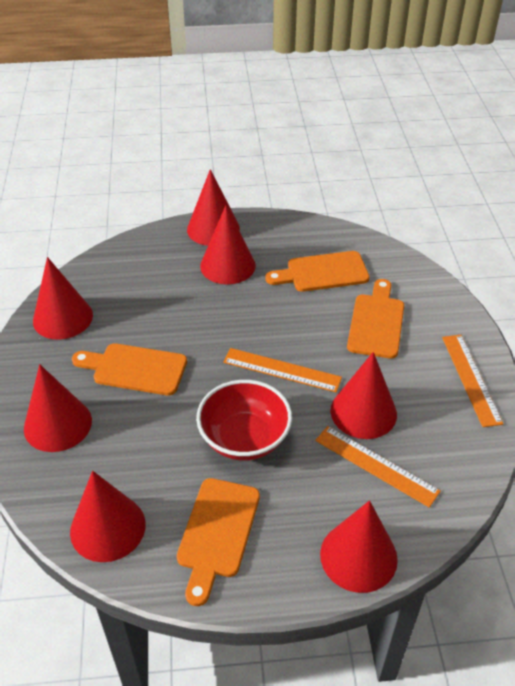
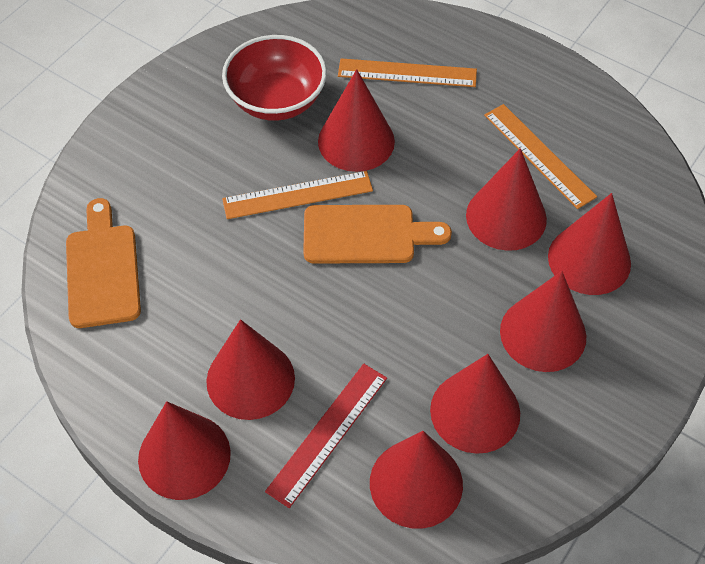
orange cutting board: [72,343,187,396] [177,478,260,606] [266,251,369,292] [347,279,404,359] = 4 -> [66,198,141,328] [303,205,452,264] = 2
red cone: [24,364,92,452] [33,257,93,339] [70,471,145,562] [187,169,240,246] [200,205,256,284] [320,500,398,593] [330,352,397,439] = 7 -> [138,401,231,500] [206,319,295,420] [318,69,395,172] [370,431,463,529] [430,354,520,454] [466,148,547,251] [500,271,586,372] [548,193,631,295] = 8
red ruler: none = 0 -> [265,364,387,508] = 1

